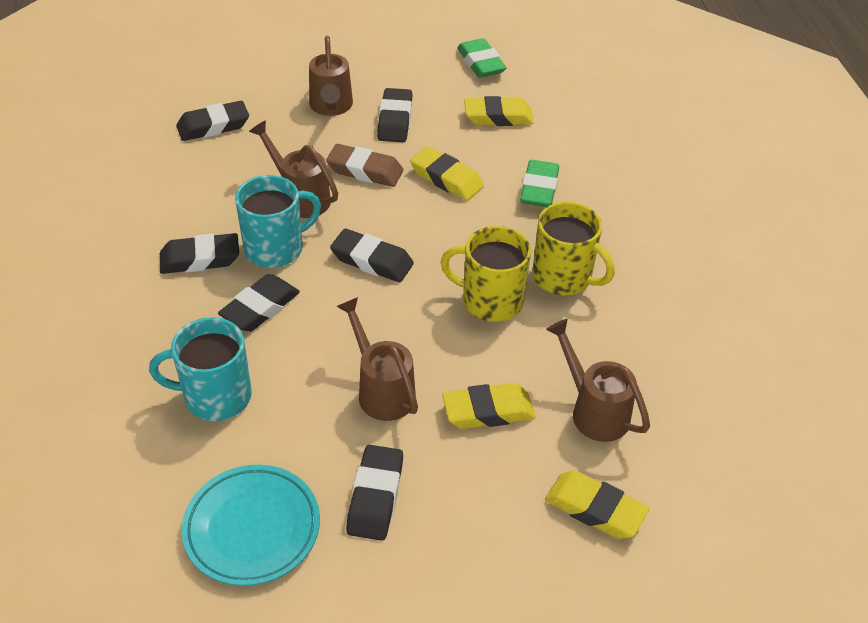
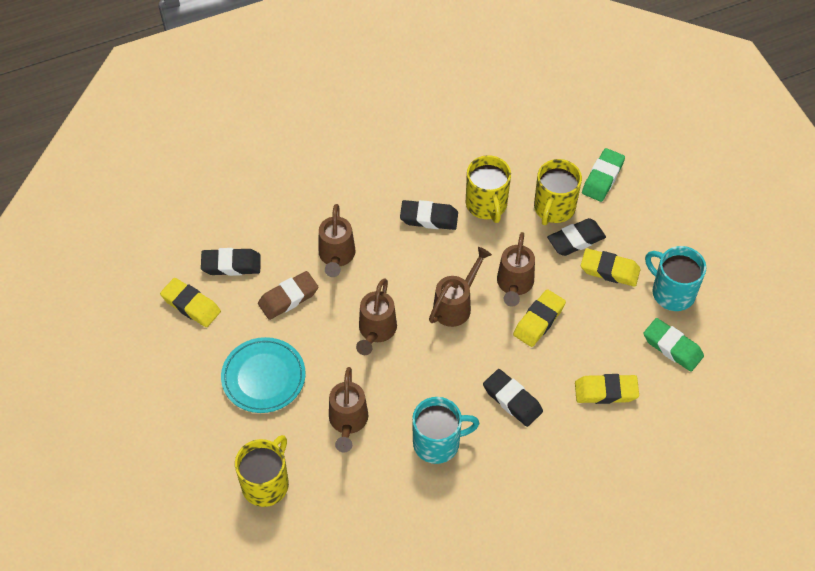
black eraser: [160,233,239,274] [176,101,249,141] [218,274,300,332] [330,229,414,282] [346,445,403,541] [377,88,412,142] = 6 -> [201,248,261,276] [400,200,458,230] [483,369,543,427] [547,218,606,256] = 4
brown watering can: [249,120,338,218] [309,36,353,116] [336,297,418,421] [546,319,650,442] = 4 -> [319,204,356,277] [329,367,368,452] [356,278,397,355] [429,247,492,327] [497,232,535,307] = 5
yellow mug: [441,226,531,322] [532,202,615,295] = 2 -> [235,435,289,507] [466,155,511,223] [534,159,582,225] = 3

